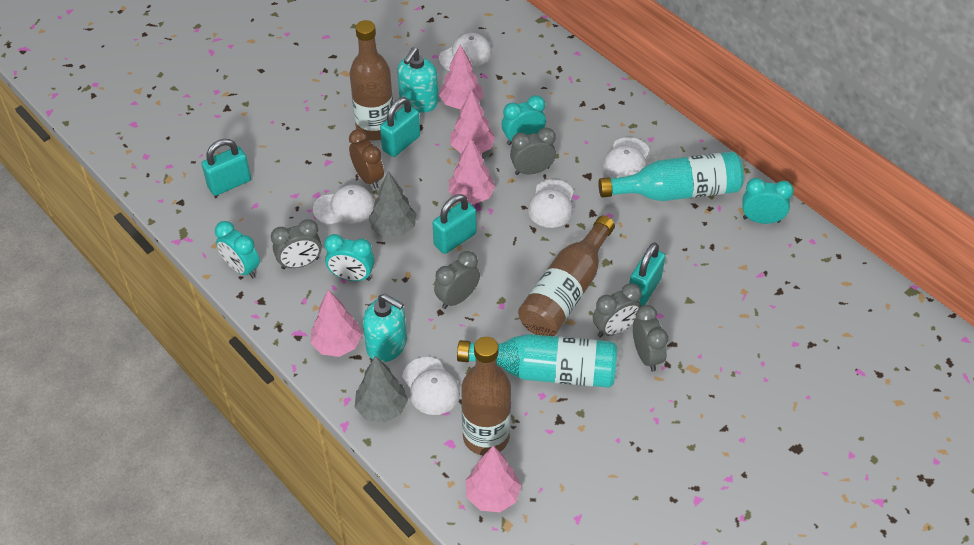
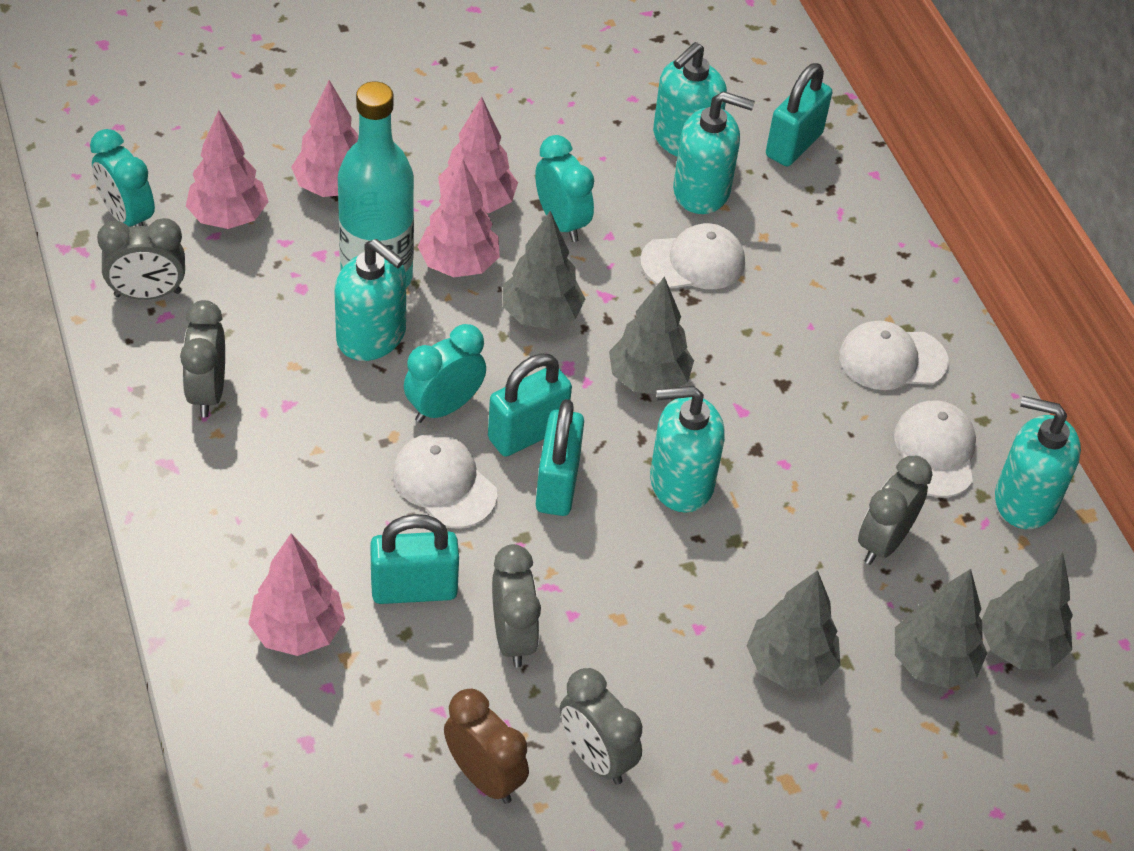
brown bottle: [350,20,393,141] [461,337,511,455] [518,216,615,336] = 3 -> none = 0
grey tree: [355,356,408,423] [369,171,417,237] = 2 -> [503,211,585,329] [609,276,694,394] [747,570,841,689] [895,569,987,689] [982,552,1073,669] = 5
turquoise bottle: [457,334,617,388] [598,152,744,201] = 2 -> [338,81,414,288] = 1
turquoise clock: [215,221,260,278] [324,234,375,281] [502,95,546,145] [742,178,794,224] = 4 -> [90,129,155,226] [404,324,486,423] [535,135,594,242] = 3
turquoise soap dispenser: [363,294,407,362] [397,47,438,113] = 2 -> [335,239,406,361] [650,386,725,513] [653,42,727,157] [673,91,755,214] [995,396,1081,529] = 5
white cap: [313,185,375,225] [402,357,460,415] [439,33,492,71] [528,179,574,228] [603,137,650,178] = 5 -> [393,433,497,528] [640,223,745,289] [839,321,949,390] [894,401,976,498] = 4

